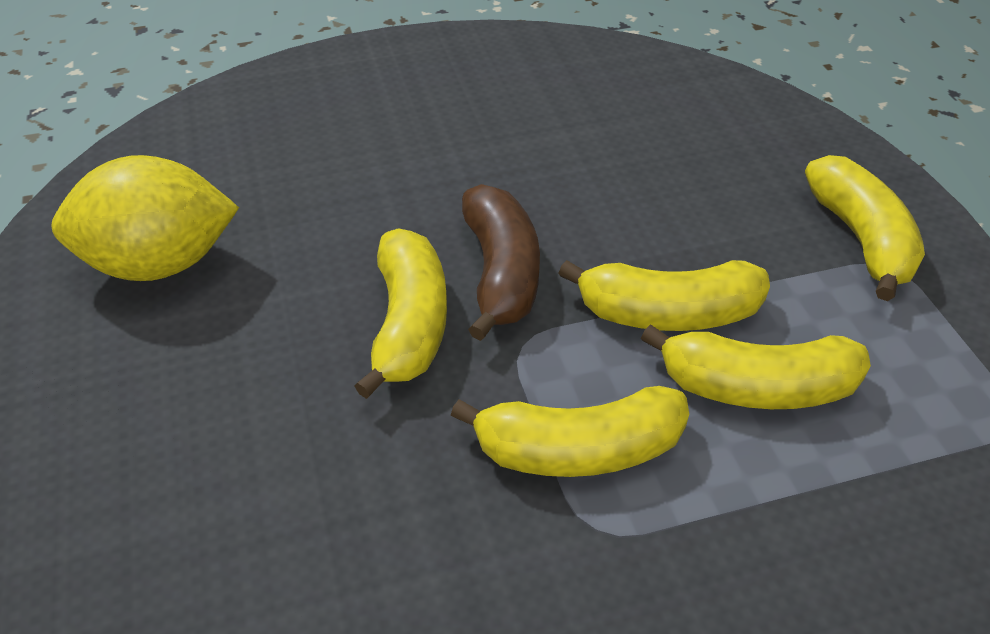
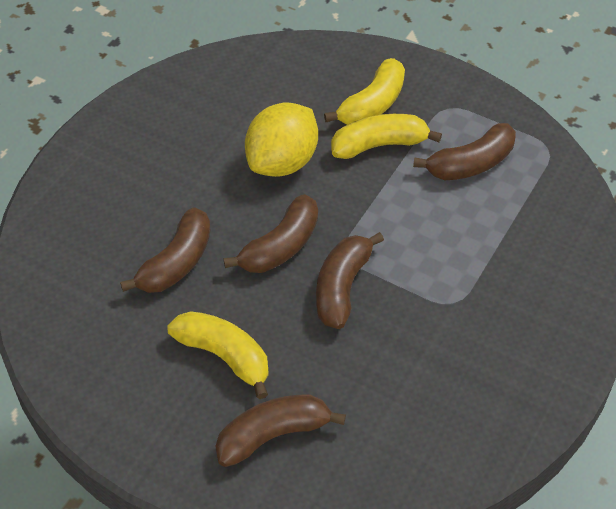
brown banana: [462,184,540,341] = 1 -> [120,207,210,293] [215,395,346,467] [224,194,318,273] [316,232,384,329] [413,123,516,180] = 5
yellow banana: [355,228,447,399] [451,386,689,477] [558,260,770,331] [641,324,871,409] [805,155,925,301] = 5 -> [167,311,269,399] [324,58,405,125] [331,114,442,159] = 3

